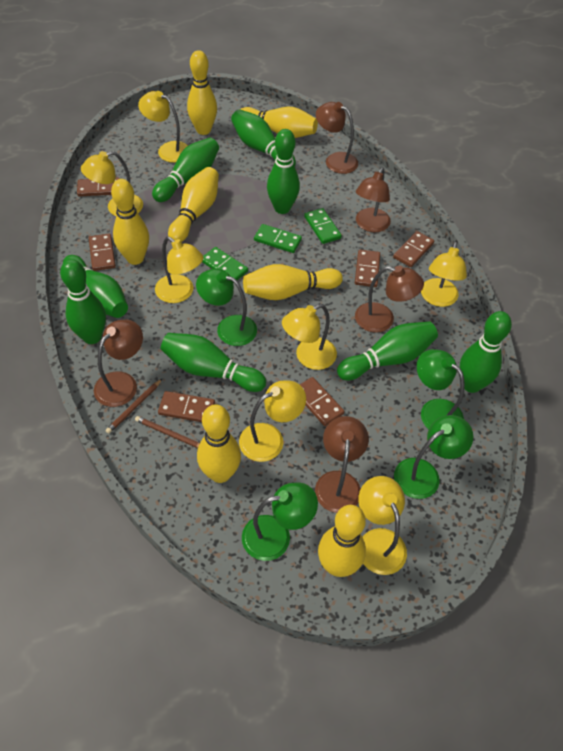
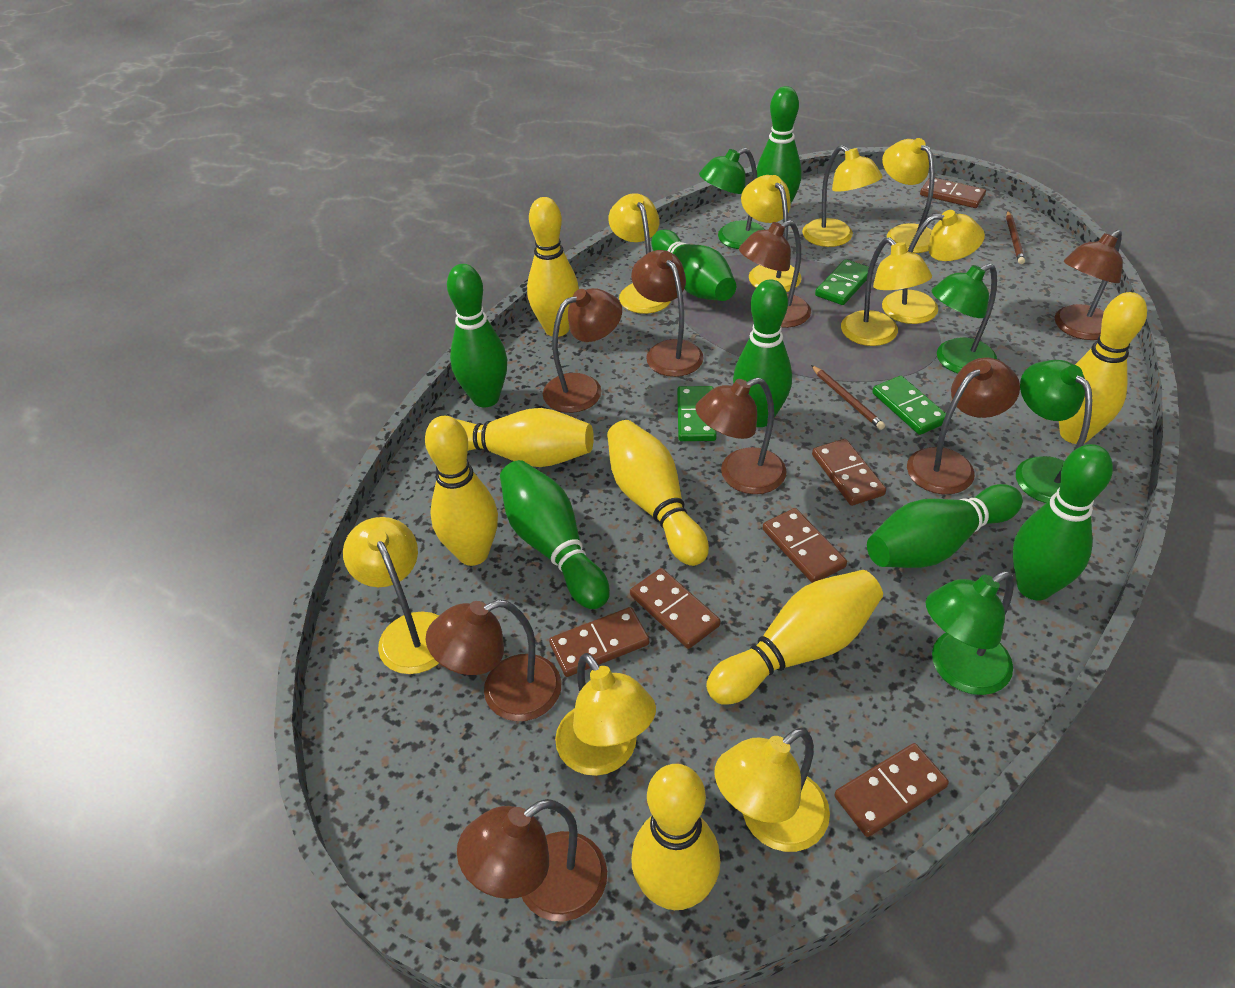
brown lamp: [94,320,143,407] [315,416,369,513] [316,102,358,174] [355,266,424,333] [356,168,391,232] = 5 -> [426,600,561,721] [457,799,607,922] [543,288,622,413] [631,250,704,377] [695,378,786,494] [739,220,811,328] [907,357,1020,494] [1055,230,1123,340] = 8
green bowling pin: [60,259,106,344] [63,255,128,318] [152,138,219,202] [161,333,266,392] [231,109,296,166] [267,129,300,214] [337,321,438,380] [459,311,512,393] = 8 -> [447,264,507,408] [500,460,610,609] [651,229,736,301] [733,279,792,427] [756,86,802,203] [867,484,1023,568] [1013,444,1113,600] = 7
yellow lamp: [81,151,143,216] [138,91,188,163] [155,237,204,303] [239,380,306,462] [282,304,337,370] [358,476,407,575] [421,241,467,307] = 7 -> [343,517,439,674] [555,653,656,776] [608,193,671,314] [715,728,830,852] [741,175,802,292] [802,145,883,247] [841,237,932,346] [882,138,935,253] [882,210,985,324] = 9

